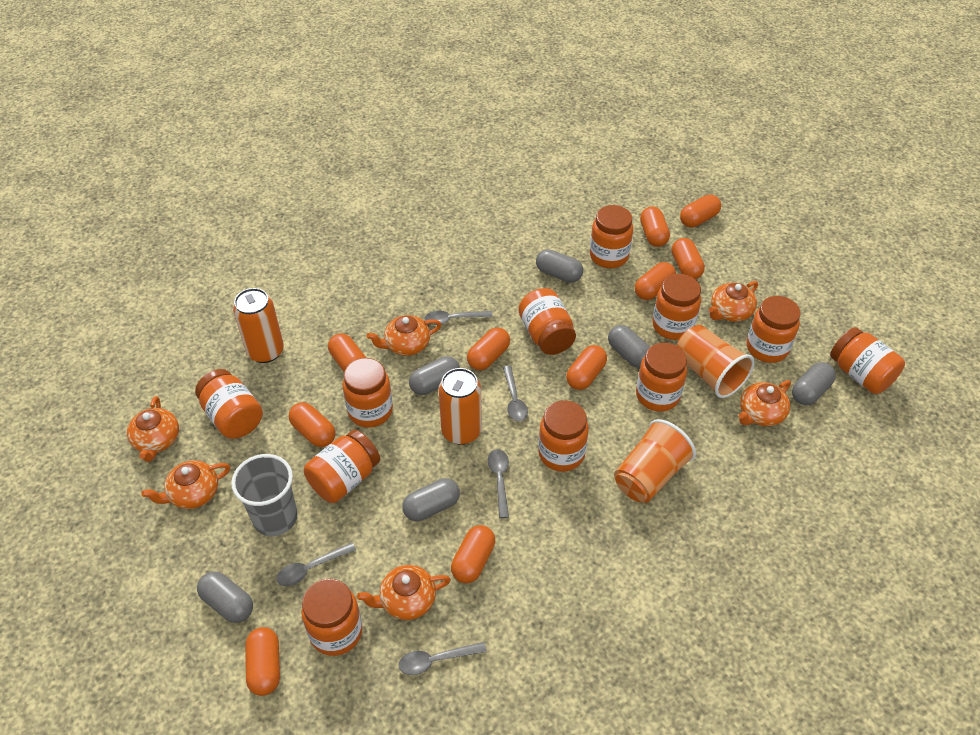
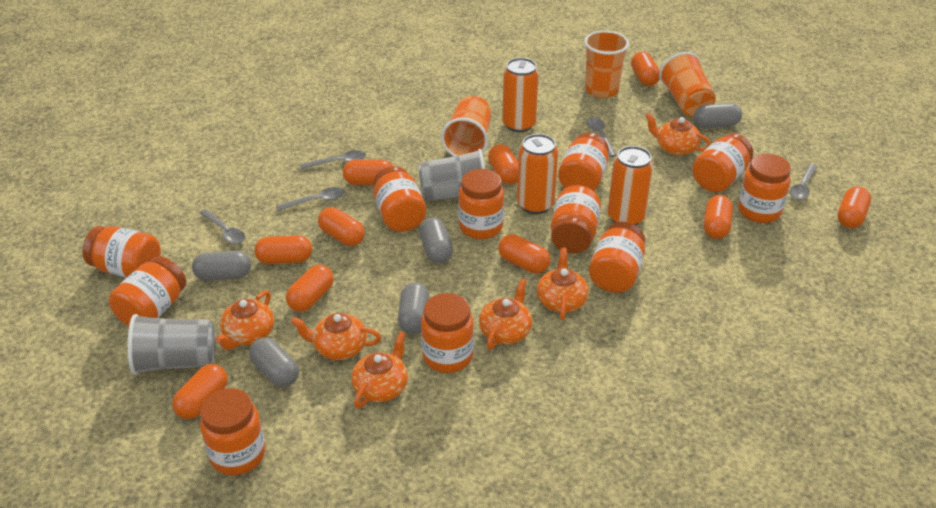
grey capsule: [197,571,253,623] [402,478,460,521] [409,356,460,395] [536,249,583,283] [608,325,650,368] [792,362,836,405] = 6 -> [192,251,251,281] [249,337,299,387] [398,283,430,334] [419,218,453,263] [694,103,742,129] = 5
grey cup: [231,454,297,536] = 1 -> [128,314,215,375] [418,149,485,201] = 2
orange can: [233,288,284,363] [438,368,482,445] = 2 -> [502,58,539,132] [517,134,558,214] [607,146,653,225] = 3
orange cup: [614,419,696,503] [676,325,754,398] = 2 -> [441,96,492,156] [584,30,629,98] [659,52,716,117] = 3

